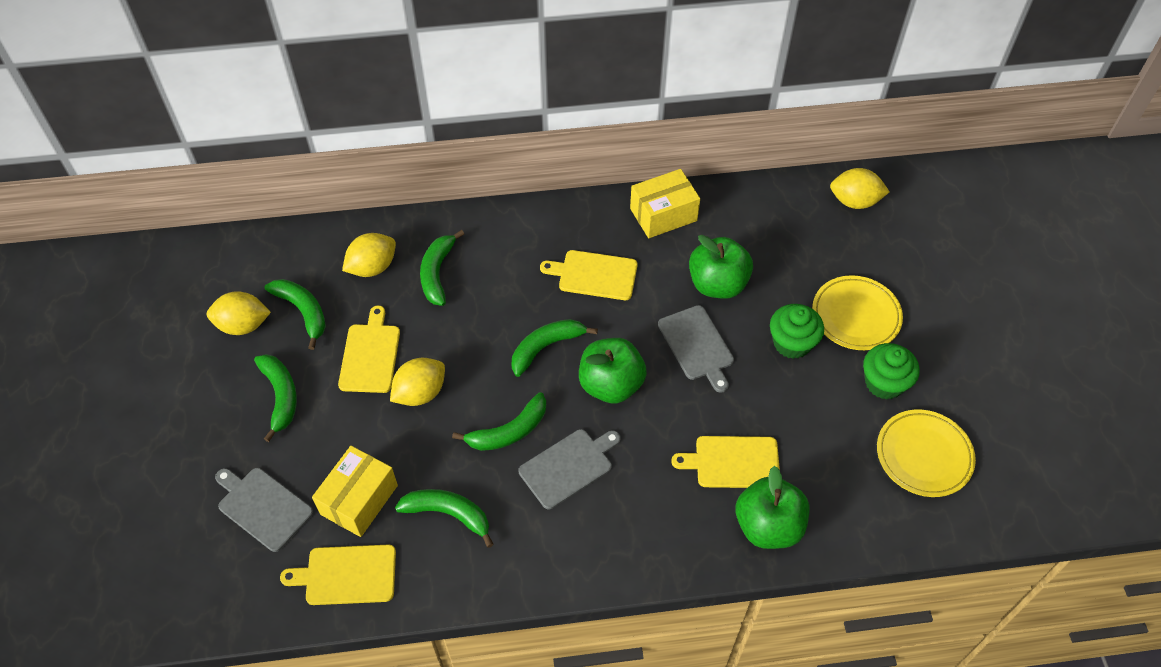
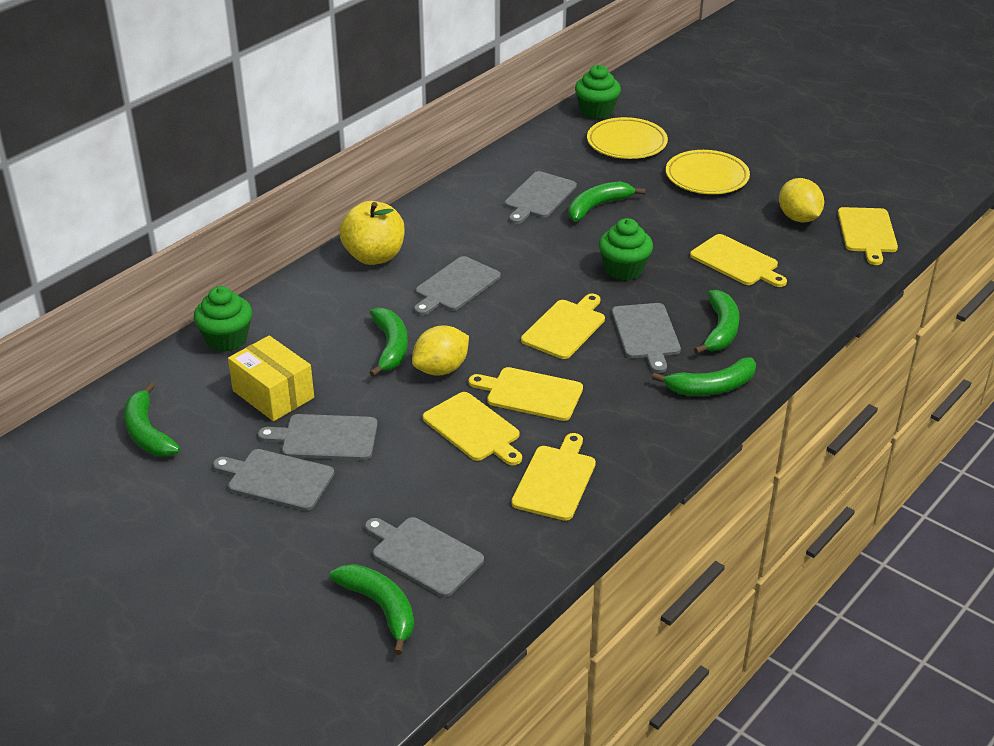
green apple: [579,338,647,404] [689,235,753,299] [736,466,809,549] = 3 -> none = 0
green cupcake: [770,304,824,359] [863,343,920,400] = 2 -> [194,286,252,352] [575,65,621,119] [599,218,653,280] = 3
grey cutting board: [215,468,313,552] [518,429,621,509] [658,305,734,393] = 3 -> [213,449,334,511] [258,414,378,460] [365,517,484,597] [414,256,501,315] [505,171,577,224] [612,303,681,373] = 6
yellow apple: none = 0 -> [339,201,405,265] = 1
yellow box: [312,446,398,537] [630,169,700,238] = 2 -> [228,336,314,421] = 1
yellow cutting board: [280,544,396,605] [338,305,400,393] [540,250,638,300] [671,436,780,488] = 4 -> [423,392,522,465] [469,367,583,421] [511,433,596,521] [521,294,605,359] [690,234,787,287] [838,207,898,265] = 6
yellow lemon: [207,291,271,335] [342,233,396,277] [390,358,445,406] [830,168,890,209] = 4 -> [412,325,469,376] [779,178,824,223] = 2

